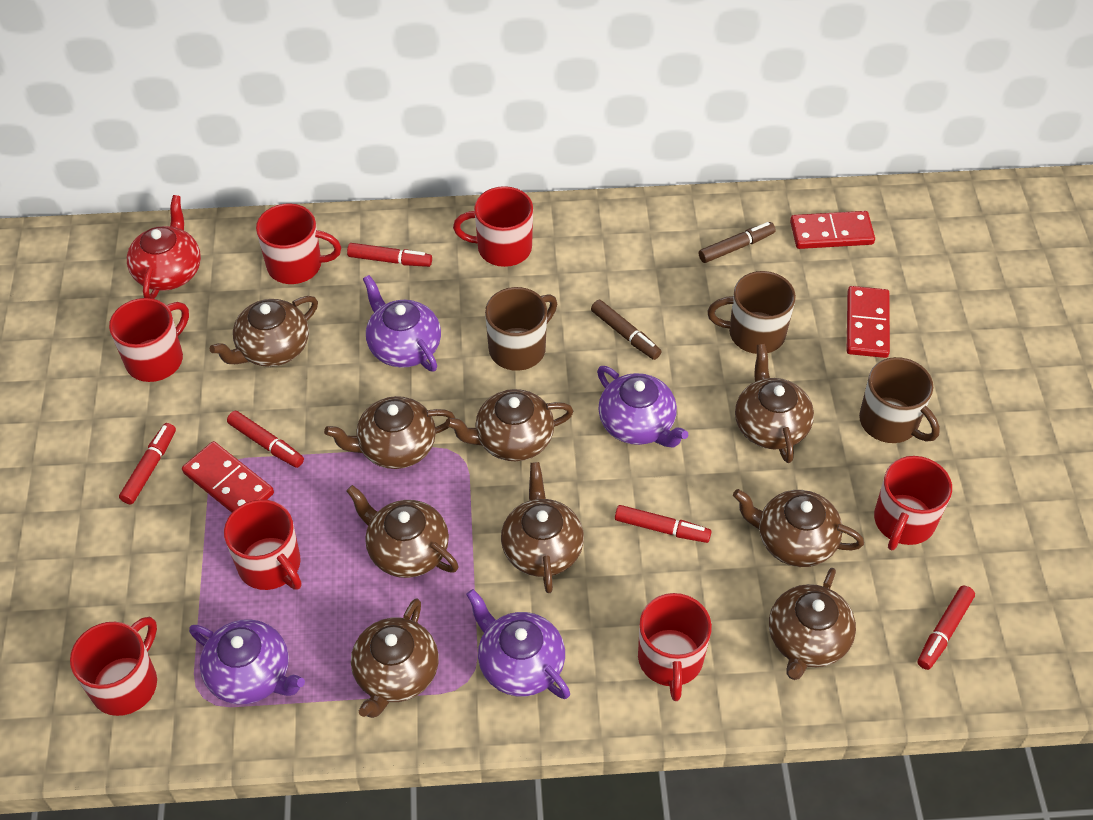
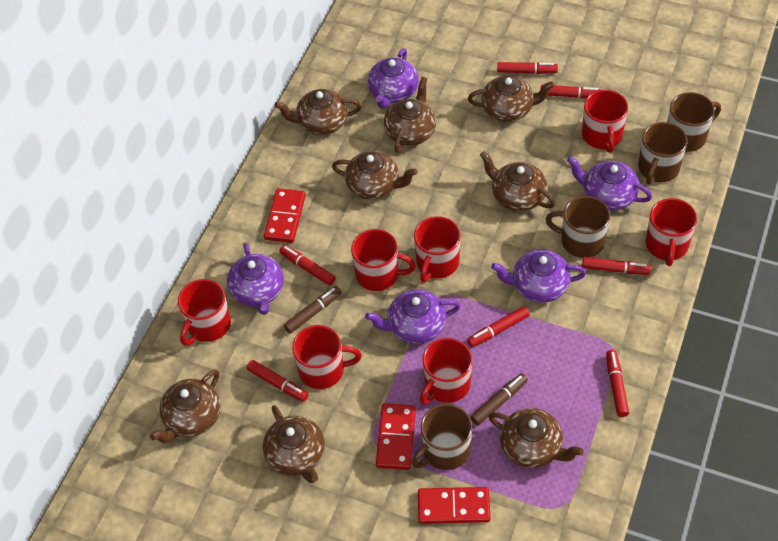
brown mug: [485,287,557,371] [707,271,796,354] [859,357,940,443] = 3 -> [412,404,472,470] [545,196,610,258] [638,122,687,185] [667,92,721,152] = 4
brown teapot: [210,296,318,367] [324,396,455,469] [346,485,459,578] [351,598,439,718] [445,389,574,461] [501,462,584,593] [733,489,864,567] [735,344,814,463] [769,568,856,680] = 9 -> [150,369,221,443] [263,405,325,483] [274,89,361,135] [332,151,417,200] [384,77,436,153] [468,75,554,122] [480,151,555,212] [488,408,584,468] = 8
purple teapot: [189,619,305,705] [363,275,441,372] [466,589,570,699] [597,366,688,448] = 4 -> [227,242,284,315] [365,289,460,344] [368,48,419,109] [491,250,586,303] [567,156,652,211] = 5
red marker: [119,423,176,504] [227,411,304,468] [347,243,432,267] [615,505,711,543] [918,586,975,670] = 5 -> [247,360,309,402] [279,245,336,285] [467,306,530,347] [497,62,558,74] [541,85,601,98] [582,257,651,275] [606,350,629,417] = 7
red teapot: [127,195,201,299] = 1 -> none = 0

